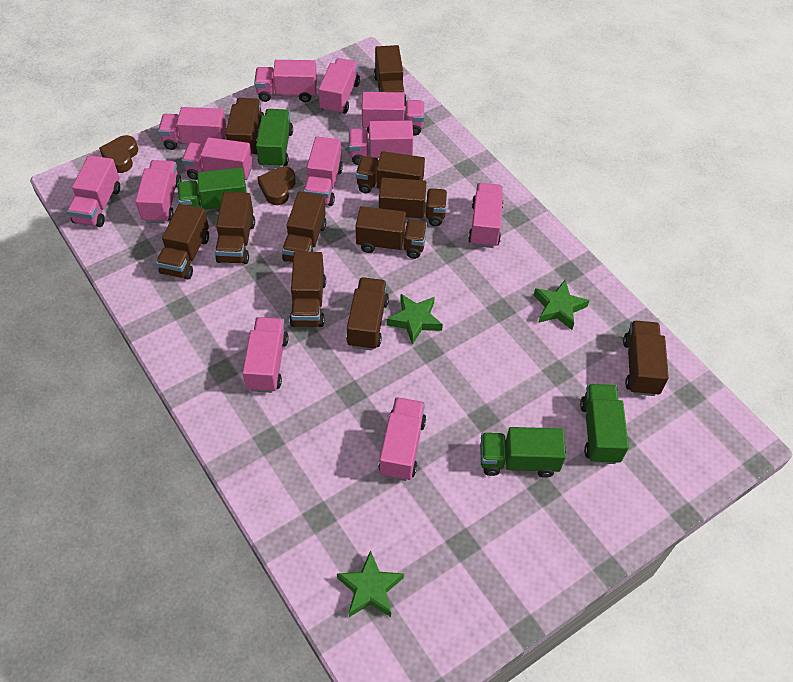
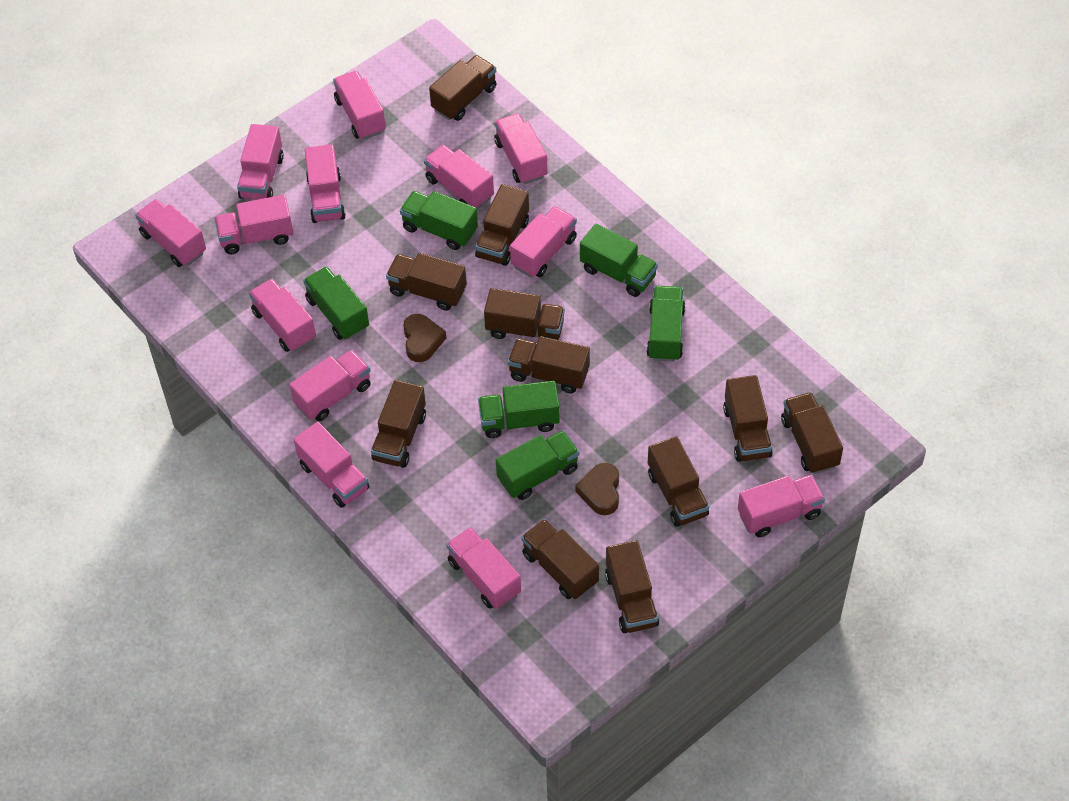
green star: [337,550,404,617] [387,294,443,345] [534,280,590,330] = 3 -> none = 0
green truck: [177,167,247,210] [256,109,293,168] [480,427,566,478] [580,384,629,464] = 4 -> [303,267,369,340] [400,191,478,250] [478,381,560,438] [496,430,579,500] [580,224,658,297] [646,286,686,362] = 6
pink truck: [67,155,120,227] [135,160,181,223] [158,107,227,150] [182,137,253,180] [242,317,288,393] [254,60,317,102] [304,136,343,206] [319,58,360,115] [349,121,413,165] [362,92,424,136] [378,397,426,481] [468,183,504,248] = 12 -> [135,199,206,267] [215,195,293,254] [237,124,284,200] [249,279,316,352] [289,350,371,421] [294,422,369,508] [305,144,346,223] [333,71,386,140] [424,145,494,210] [446,527,521,609] [494,113,547,184] [510,206,577,277] [738,475,825,537] = 13

